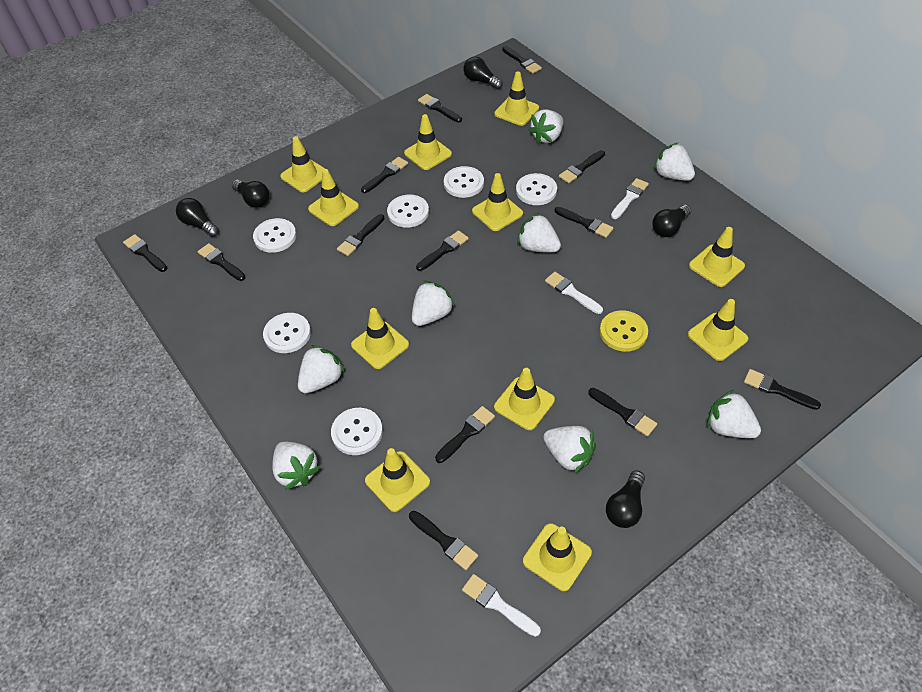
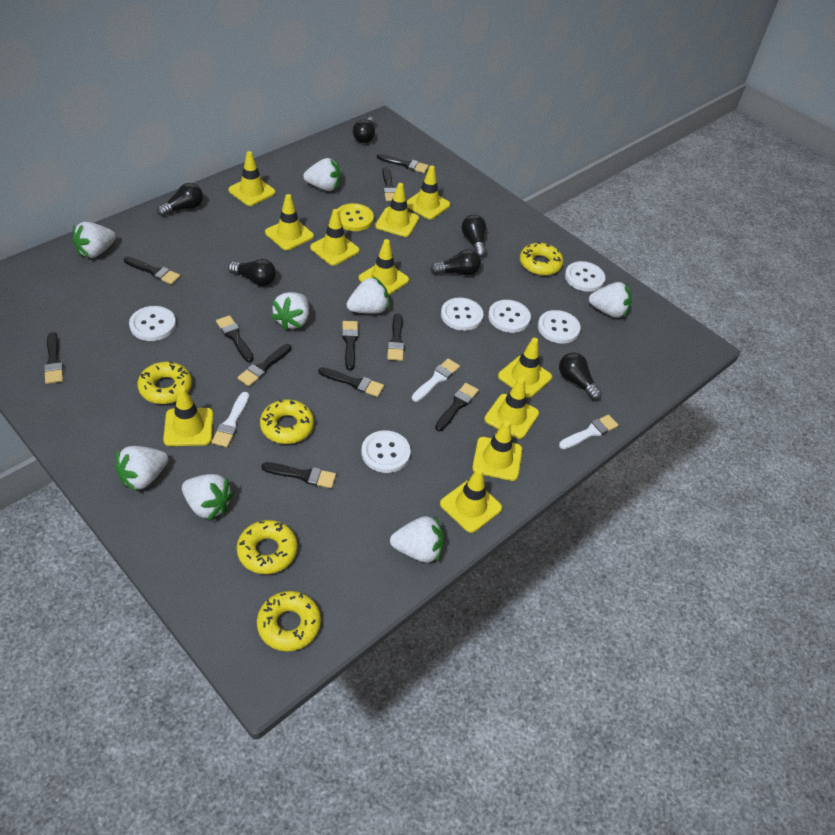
black brush: [123,234,167,272] [198,243,246,281] [337,214,385,256] [361,157,408,193] [409,511,478,570] [416,230,469,271] [418,94,462,123] [435,406,495,463] [503,46,542,74] [555,207,613,238] [559,150,605,183] [588,388,657,436] [744,369,821,410] = 13 -> [44,332,63,384] [124,256,180,285] [216,315,254,362] [237,344,292,386] [261,462,336,488] [318,367,384,397] [342,321,358,370] [377,154,429,173] [382,167,396,201] [387,313,404,361] [435,383,479,431] = 11
black light bulb: [176,198,219,237] [232,180,269,208] [464,57,503,89] [606,470,645,528] [652,205,691,237] = 5 -> [157,183,203,216] [228,259,276,286] [353,117,376,143] [430,249,481,275] [461,215,486,257] [559,353,602,400] = 6
yellow donut: none = 0 -> [138,361,192,404] [237,520,297,574] [257,591,321,651] [260,399,314,444] [520,241,563,276] = 5

